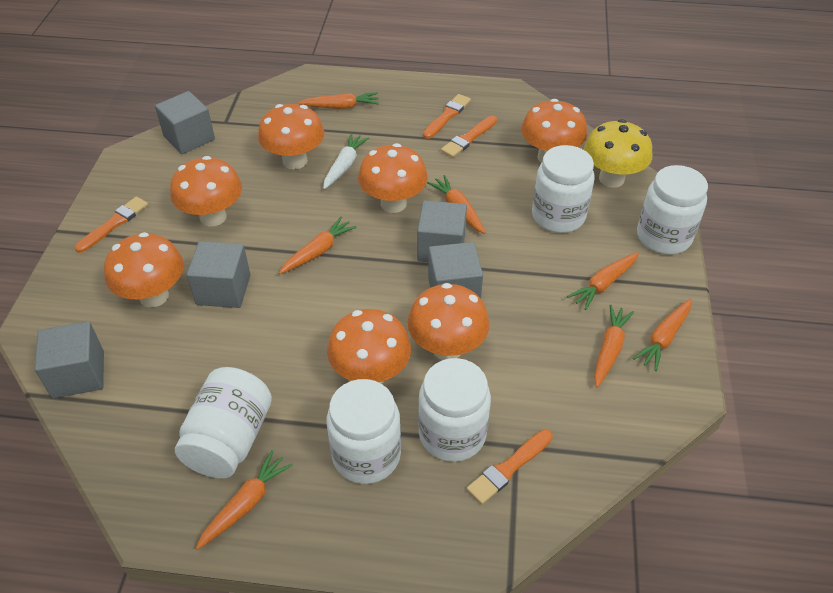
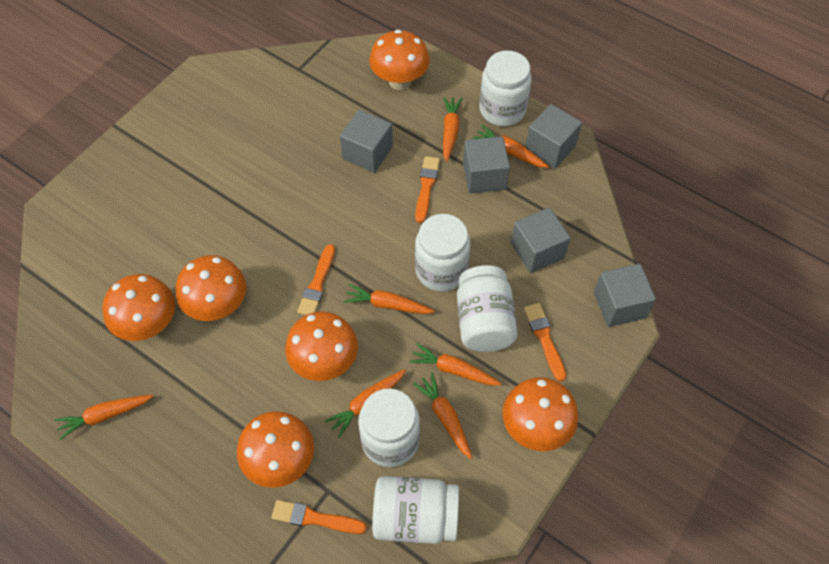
orange mushroom: [104,232,184,307] [170,156,242,227] [258,104,325,169] [327,309,411,384] [358,143,428,213] [408,283,490,360] [521,99,587,163] = 7 -> [103,274,175,341] [176,255,246,321] [237,411,314,488] [285,312,358,381] [370,30,430,90] [503,377,578,451] = 6
white carrot: [323,133,369,189] = 1 -> none = 0
yellow mushroom: [584,119,653,188] = 1 -> none = 0

